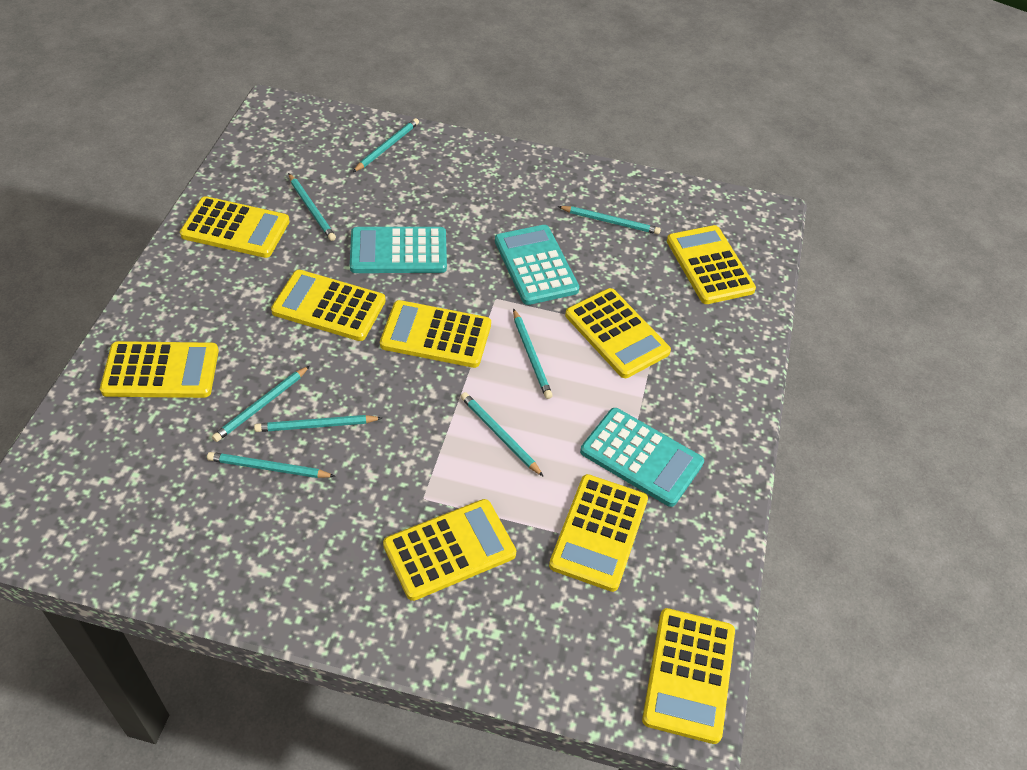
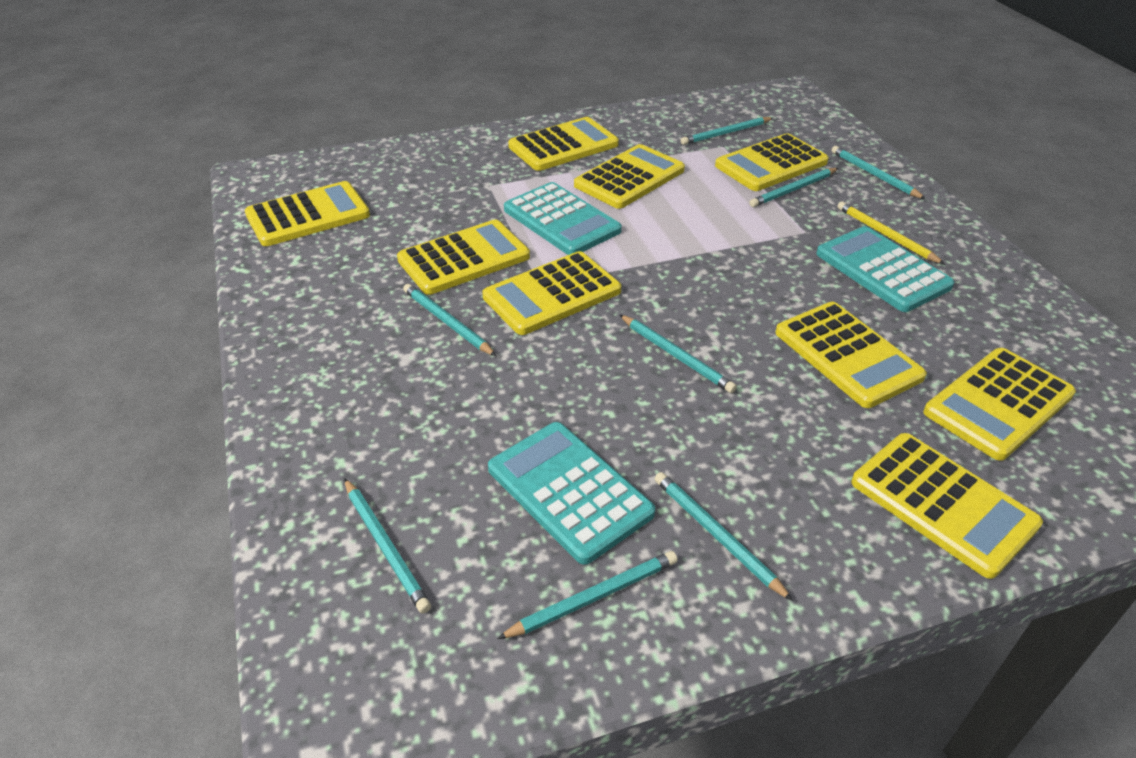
yellow pencil: none = 0 -> [837,201,945,264] = 1

